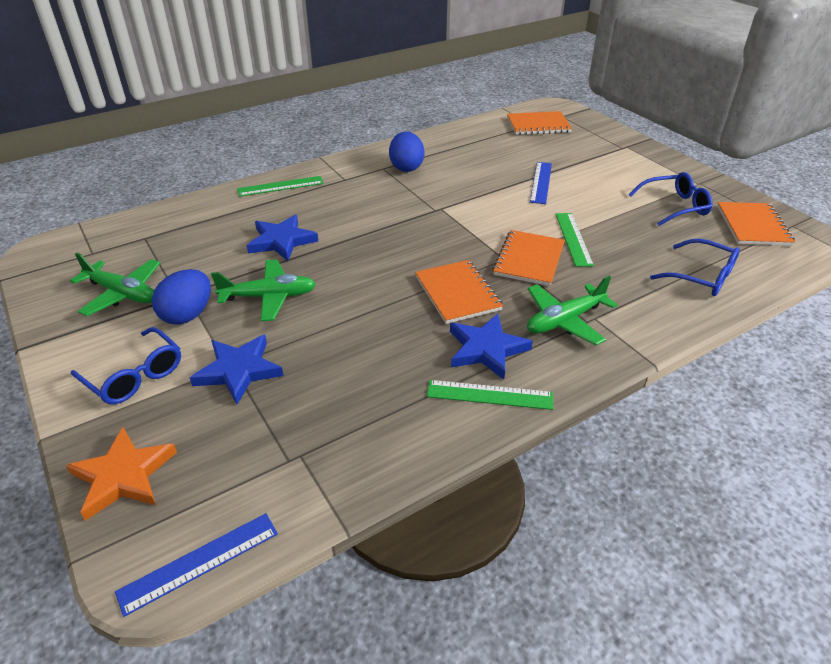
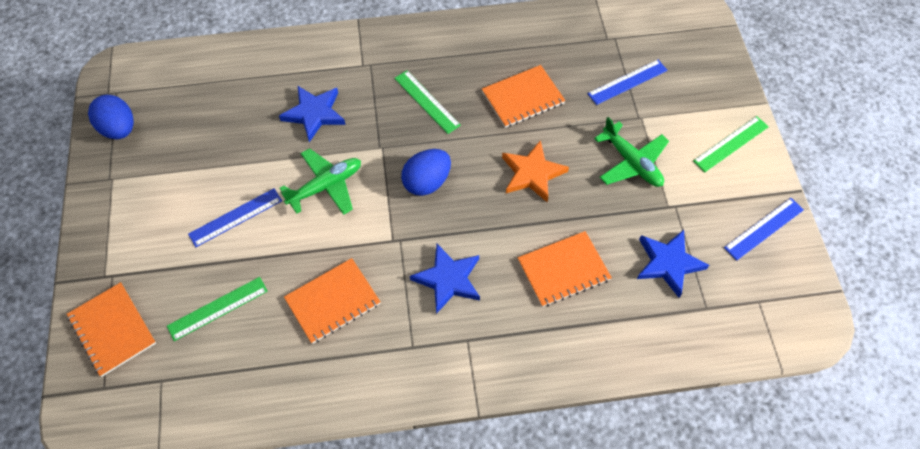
blue glasses: [71,327,181,404] [629,172,713,226] [650,239,740,296] = 3 -> none = 0
blue ruler: [115,513,278,617] [530,162,552,204] = 2 -> [188,188,282,247] [587,60,668,105] [724,198,804,261] = 3
green plane: [70,252,160,316] [211,259,316,321] [527,275,617,345] = 3 -> [280,148,361,215] [594,117,669,187] = 2

